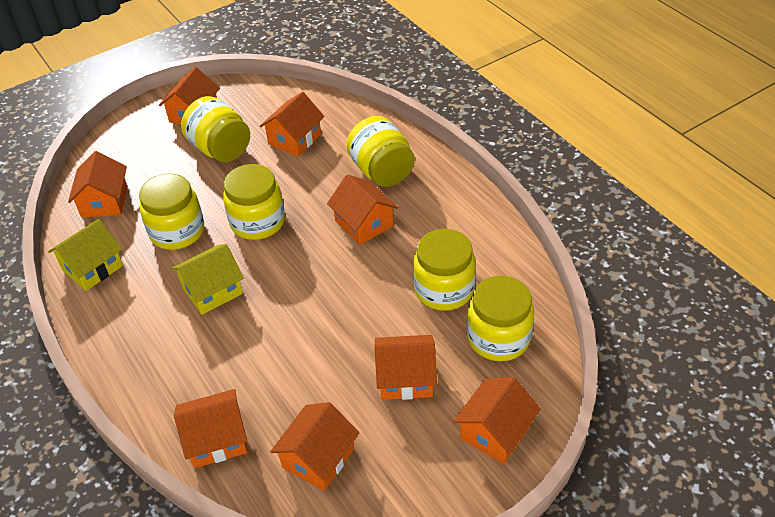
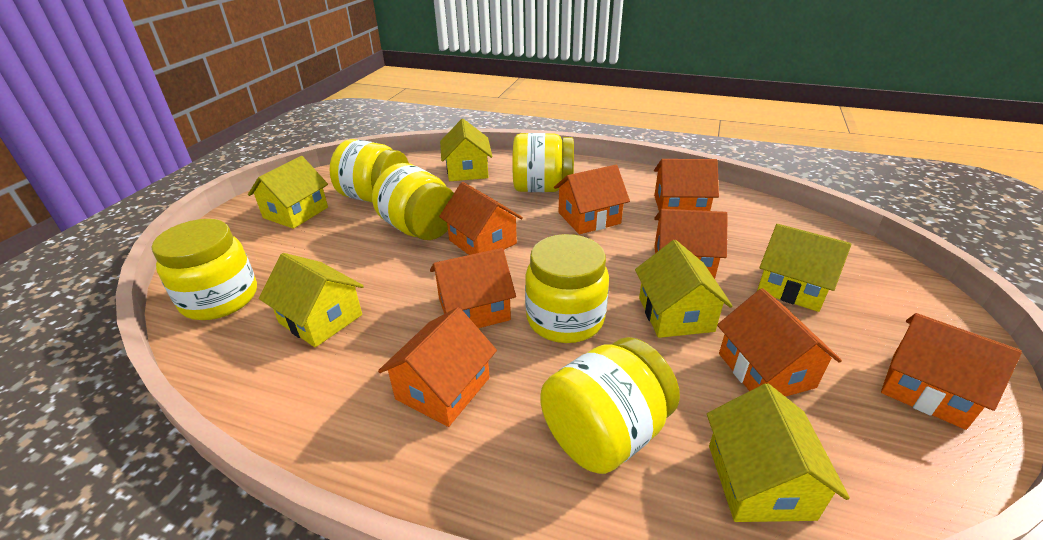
yellow house: [48,219,123,291] [171,244,244,315] = 2 -> [248,156,328,229] [259,253,364,347] [440,119,492,181] [635,240,732,338] [707,383,850,522] [757,224,852,312] = 6

